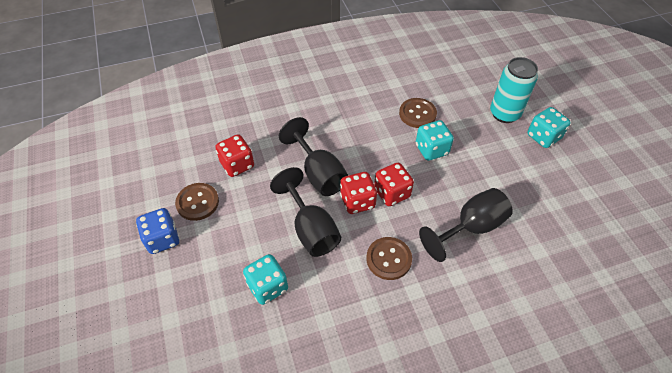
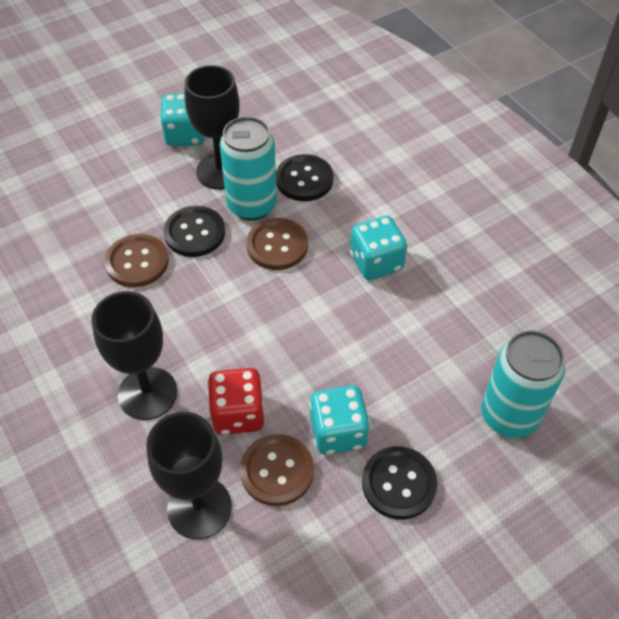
black button: none = 0 -> [164,206,225,257] [276,154,334,201] [362,446,437,520] = 3
blue dice: [136,208,180,254] = 1 -> none = 0
red dice: [215,134,254,177] [340,172,377,214] [374,163,414,206] = 3 -> [207,368,264,435] = 1
turquoise can: [490,57,538,123] = 1 -> [220,117,277,221] [481,330,565,438] = 2

